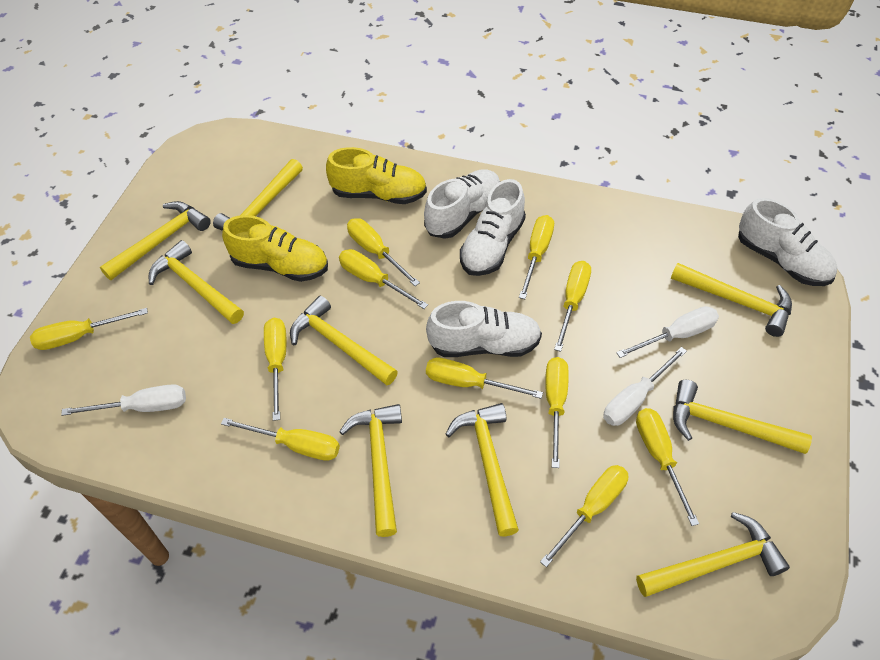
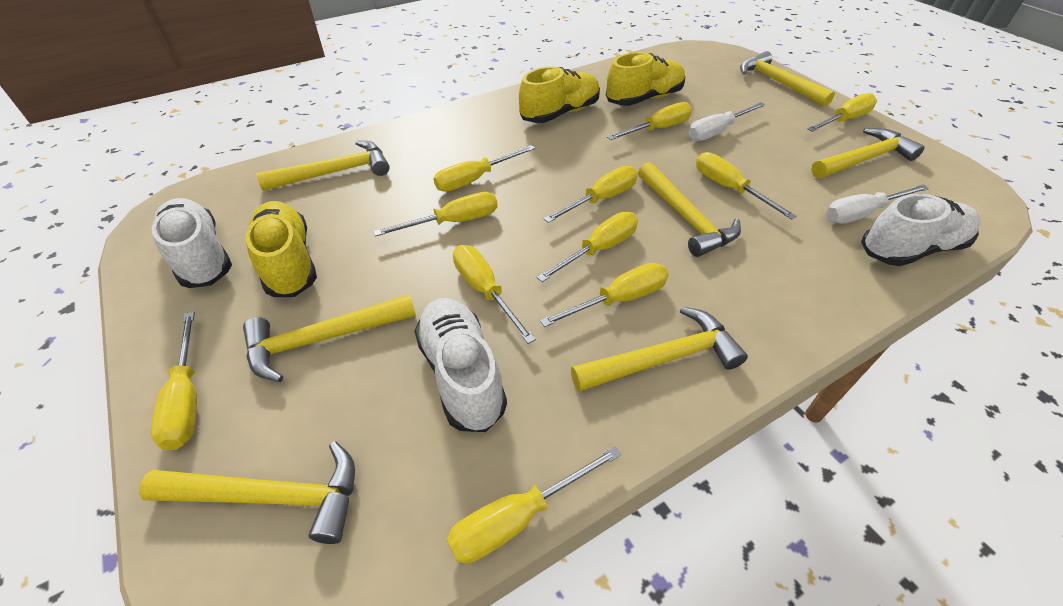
white screwdriver: [61,384,186,416] [603,347,687,426] [616,306,719,358] = 3 -> [689,102,765,141] [826,184,929,224] = 2
white shoe: [424,169,501,239] [426,301,542,357] [460,179,526,276] [738,198,837,286] = 4 -> [152,198,232,288] [414,298,507,432] [861,194,981,266] = 3
yellow hammer: [100,201,211,280] [149,240,244,324] [213,159,303,231] [290,296,398,385] [339,404,402,537] [445,403,519,537] [636,512,790,597] [671,263,792,337] [673,380,812,454] = 9 -> [139,441,355,544] [243,294,416,382] [256,140,389,191] [571,307,748,392] [638,162,741,257] [740,51,835,107] [811,128,925,178] = 7
yellow shoe: [222,215,328,282] [326,147,427,204] = 2 -> [246,201,317,297] [519,66,600,123] [606,52,685,106] = 3

